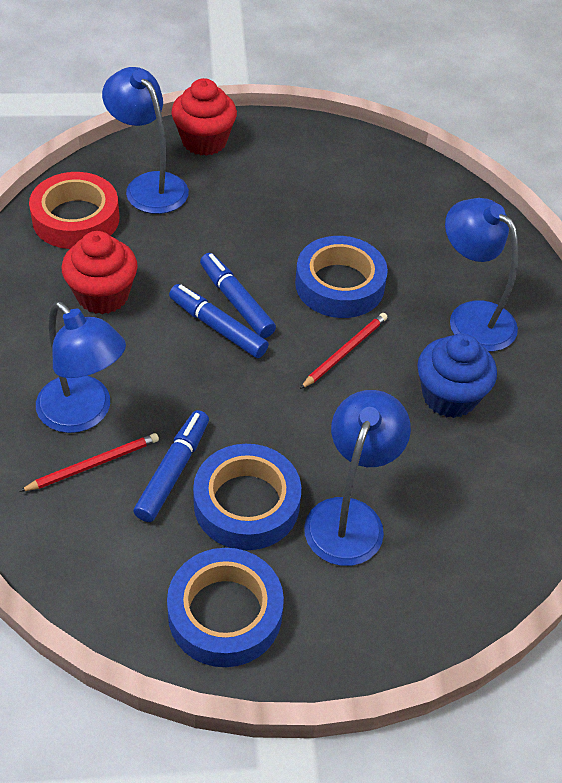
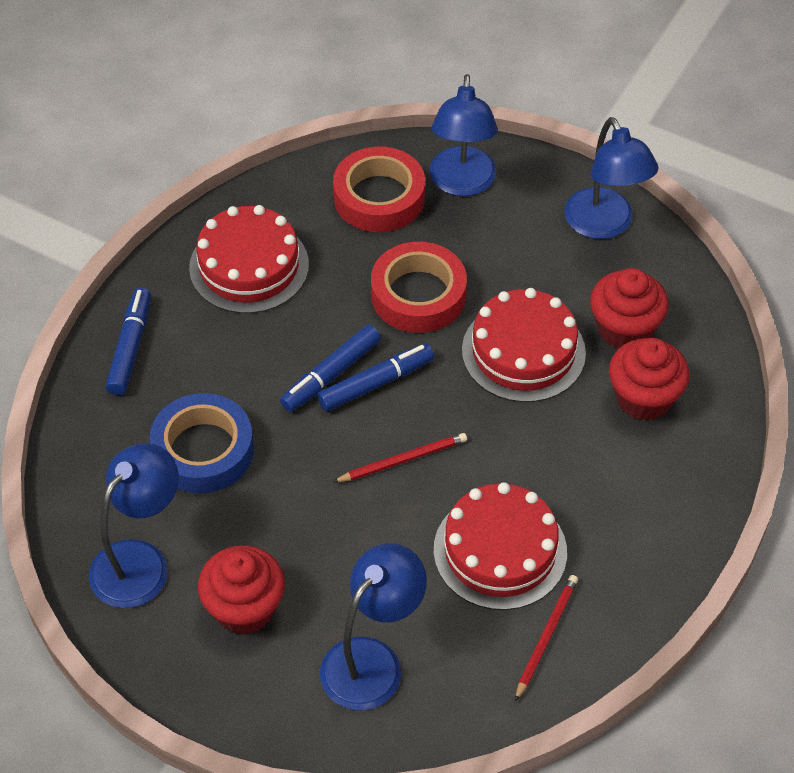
blue cupcake: [417,333,497,418] = 1 -> none = 0
blue tape: [167,548,284,667] [193,444,301,550] [295,236,388,318] = 3 -> [150,393,254,494] = 1
red cake: none = 0 -> [189,205,309,313] [434,482,567,610] [462,288,586,402] = 3
red cupcake: [61,231,138,314] [171,78,237,156] = 2 -> [198,545,285,635] [590,268,669,349] [609,338,690,421] = 3
red tape: [29,172,119,249] = 1 -> [333,146,425,232] [371,242,467,333] = 2

